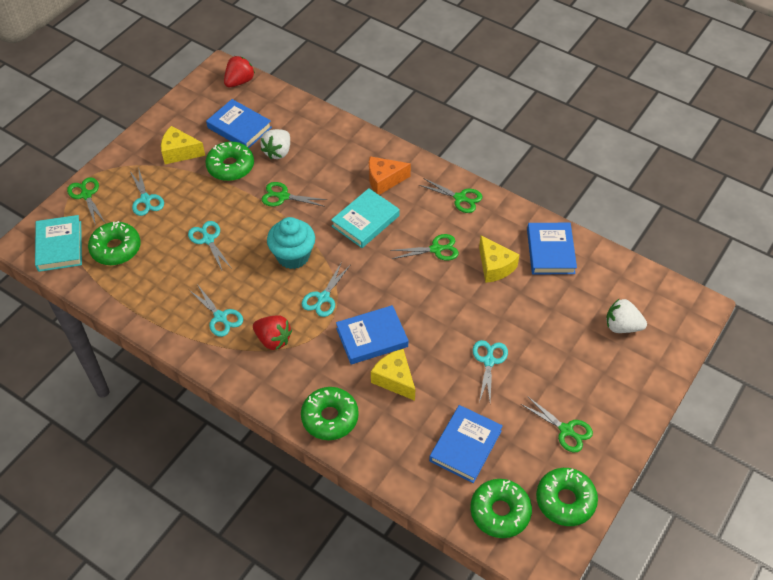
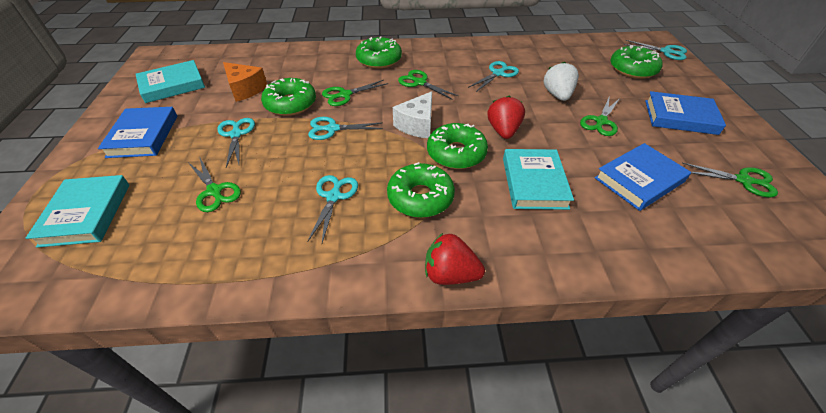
blue book: [206,99,272,148] [336,305,409,364] [429,405,503,483] [527,223,577,274] = 4 -> [98,107,177,158] [595,143,691,211] [645,91,726,135] = 3
turquoise book: [35,215,82,272] [331,188,400,248] = 2 -> [26,175,129,248] [136,60,205,103] [503,149,574,210] = 3
turquoise cupcake: [267,217,315,269] = 1 -> none = 0
white cheese: none = 0 -> [393,91,432,138] = 1
white strawberry: [260,129,290,159] [606,299,647,333] = 2 -> [543,62,579,101] = 1
yellow cheese: [161,126,205,164] [371,349,415,401] [479,235,520,283] = 3 -> none = 0

